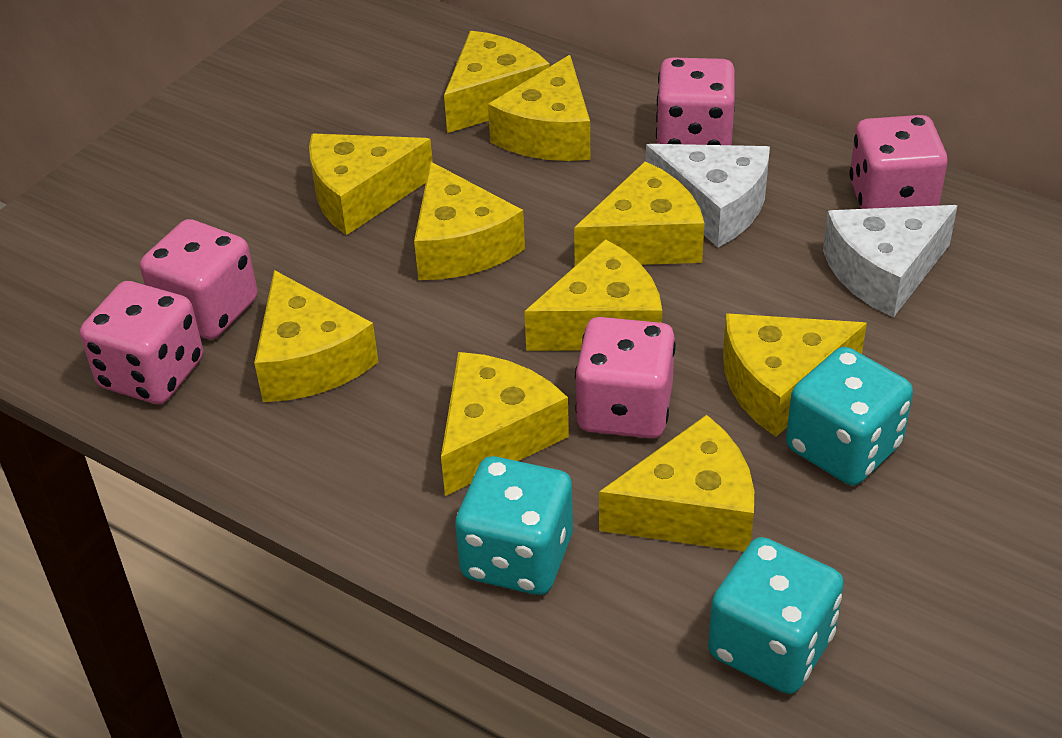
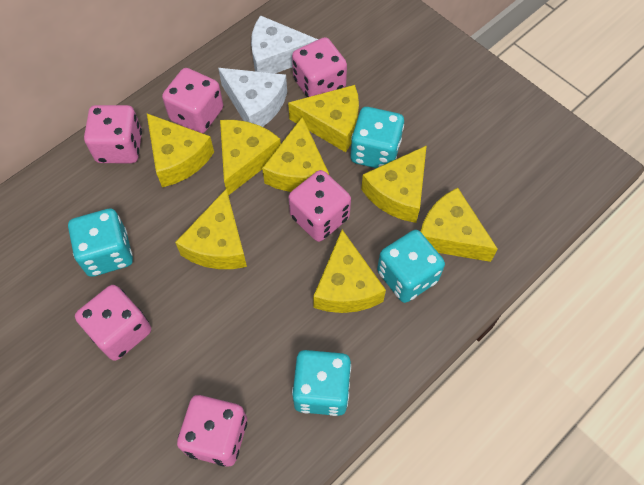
pink dice: [80,281,203,404] [140,219,258,339] [575,317,676,439] [656,57,735,145] [849,115,948,209] = 5 -> [75,285,151,361] [84,105,142,163] [162,68,223,133] [177,395,247,467] [288,170,351,242] [292,37,347,97] = 6
turquoise dice: [455,456,573,595] [708,537,844,694] [786,347,913,485] = 3 -> [68,209,133,277] [292,350,351,416] [351,107,404,168] [377,230,445,303] = 4
yellow cheese: [254,270,378,402] [309,133,433,235] [414,161,525,280] [441,352,569,496] [444,31,550,133] [488,55,590,161] [524,239,662,351] [574,161,704,266] [599,415,754,552] [723,314,867,437] = 10 -> [147,114,214,187] [175,189,247,269] [220,120,281,195] [262,117,329,192] [288,85,359,152] [313,230,386,313] [361,145,427,223] [420,188,498,262] = 8

